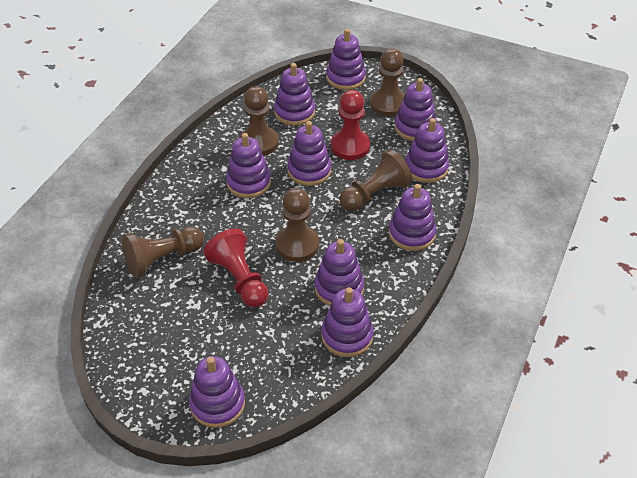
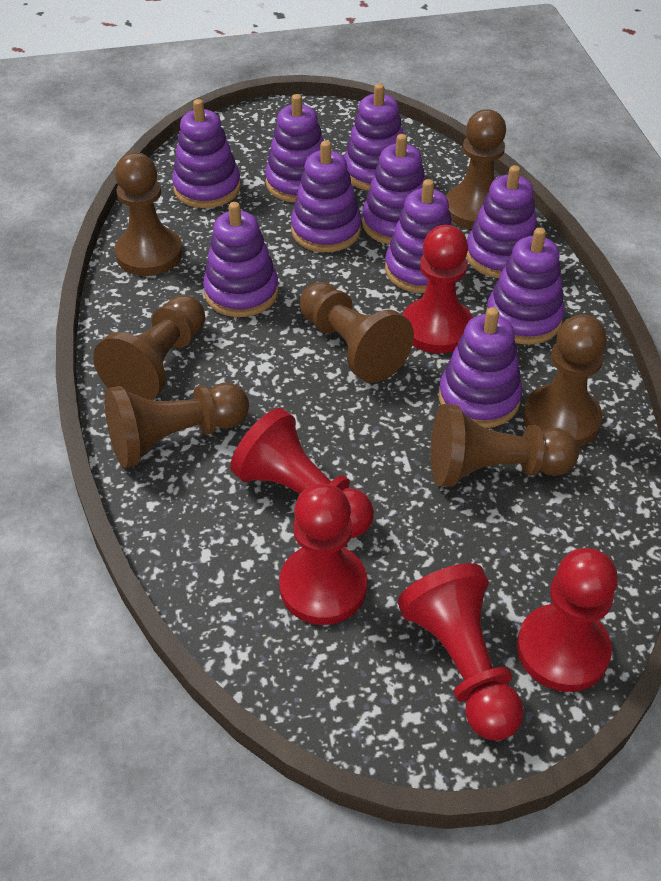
brown pawn: [122,226,204,278] [239,86,279,156] [275,188,319,262] [339,149,413,211] [370,49,405,117] = 5 -> [93,295,205,400] [105,383,249,468] [115,152,183,276] [300,282,414,383] [431,404,579,487] [446,109,506,229] [523,314,607,447] = 7
red pawn: [204,228,268,308] [331,90,370,160] = 2 -> [230,408,374,538] [279,483,367,625] [398,563,524,741] [403,225,473,353] [517,548,618,692] = 5

